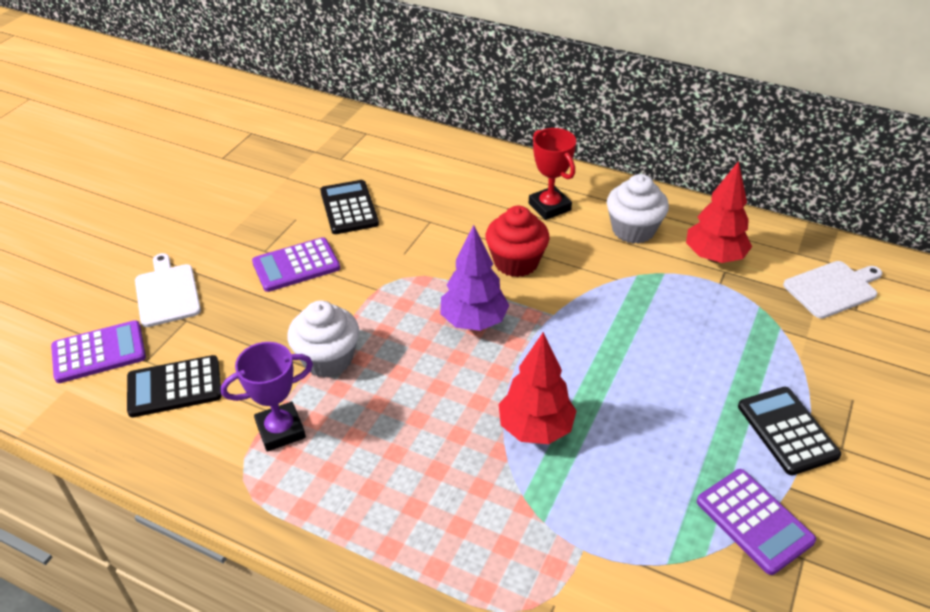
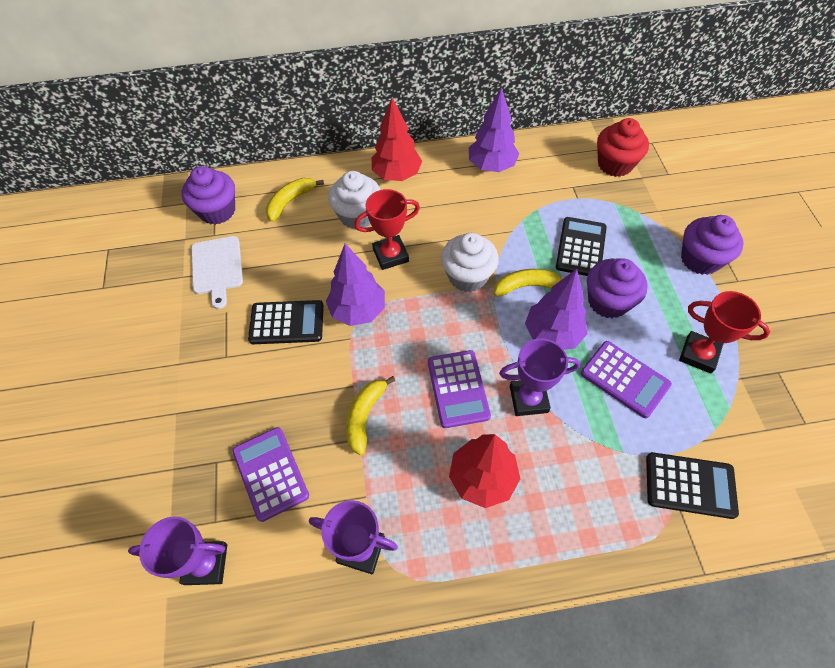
purple cupcake: none = 0 -> [182,166,235,225] [587,258,648,318] [681,215,744,275] = 3
purple tree: [440,225,510,331] = 1 -> [326,244,385,326] [469,87,519,172] [525,269,588,350] = 3
purple trophy: [221,342,313,452] = 1 -> [128,516,227,585] [309,500,398,574] [499,339,580,416] = 3
red trophy: [529,128,576,220] = 1 -> [354,189,420,270] [679,291,770,374] = 2
white cutting board: [135,253,201,327] [783,261,882,319] = 2 -> [191,236,243,309] = 1
yellow banana: none = 0 -> [266,178,324,222] [346,376,395,456] [494,269,562,297] = 3

